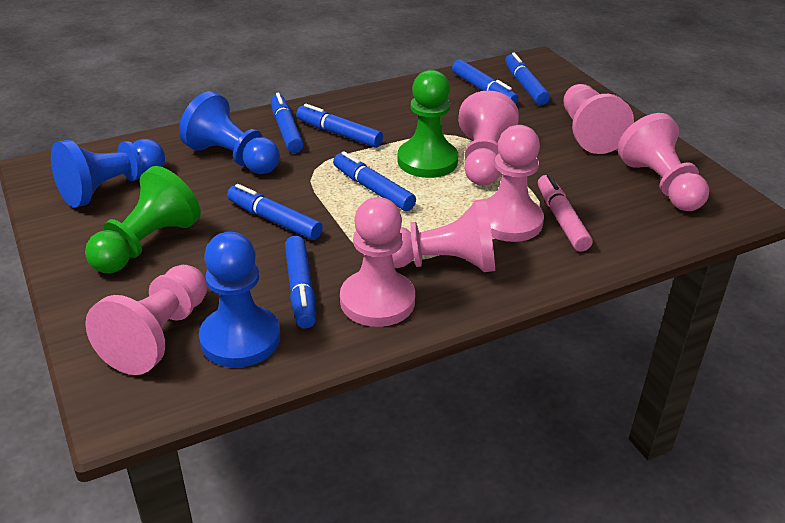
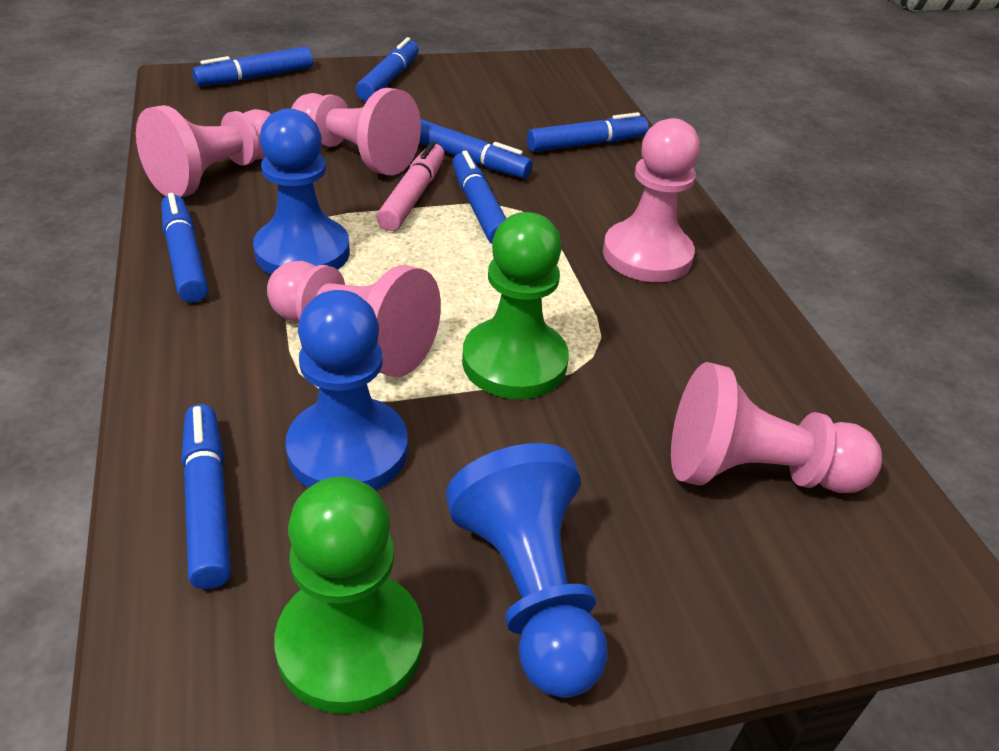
pink pawn: [85,265,207,375] [340,197,415,327] [392,199,495,272] [458,90,519,186] [486,125,544,242] [564,84,634,154] [618,113,709,211] = 7 -> [136,105,271,197] [267,261,441,377] [291,88,421,175] [603,118,700,282] [671,362,882,493] = 5

